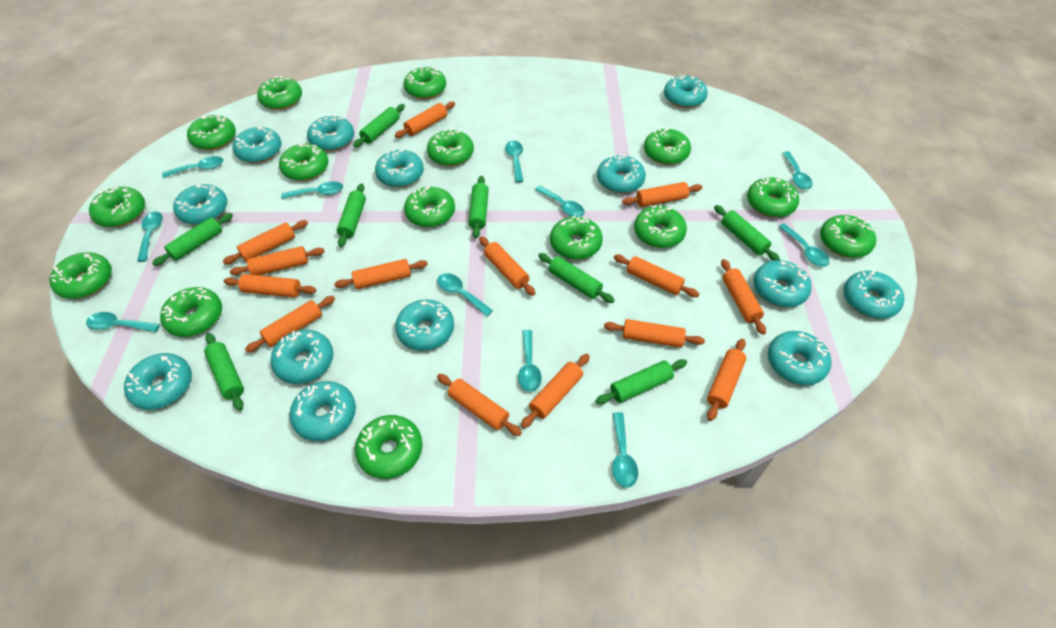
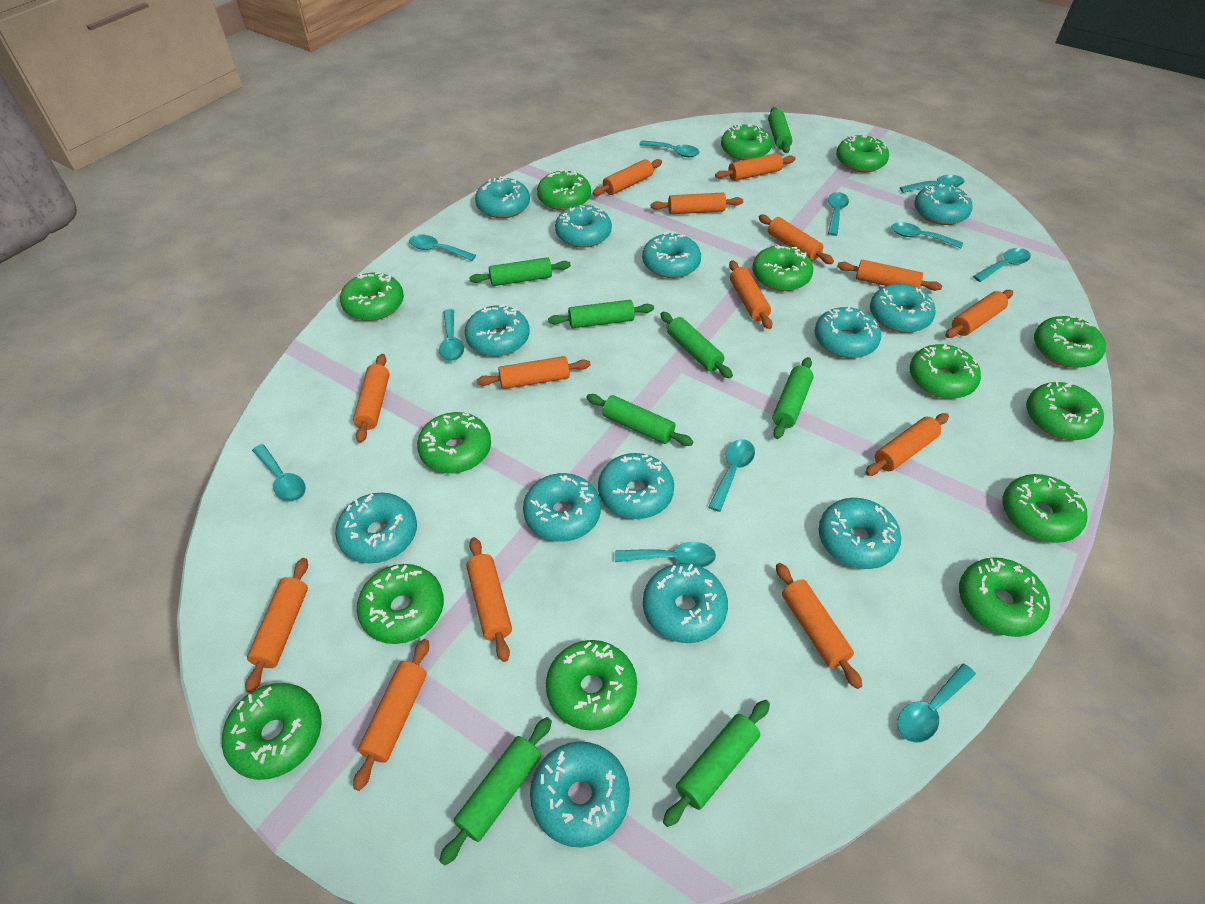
green donut: [49,252,112,299] [89,186,145,227] [160,287,222,337] [187,114,236,150] [257,76,302,110] [279,143,328,181] [355,415,423,479] [404,67,446,99] [404,186,455,227] [427,129,474,166] [550,216,603,260] [634,205,687,248] [644,128,691,165] [747,177,799,217] [820,215,876,258] = 15 -> [222,683,322,780] [340,272,404,321] [357,564,444,644] [417,412,491,473] [537,169,591,211] [546,640,637,731] [721,124,772,160] [752,245,813,291] [836,135,889,172] [910,344,981,399] [959,558,1050,637] [1002,474,1087,543] [1026,381,1104,440] [1034,316,1106,368] = 14

